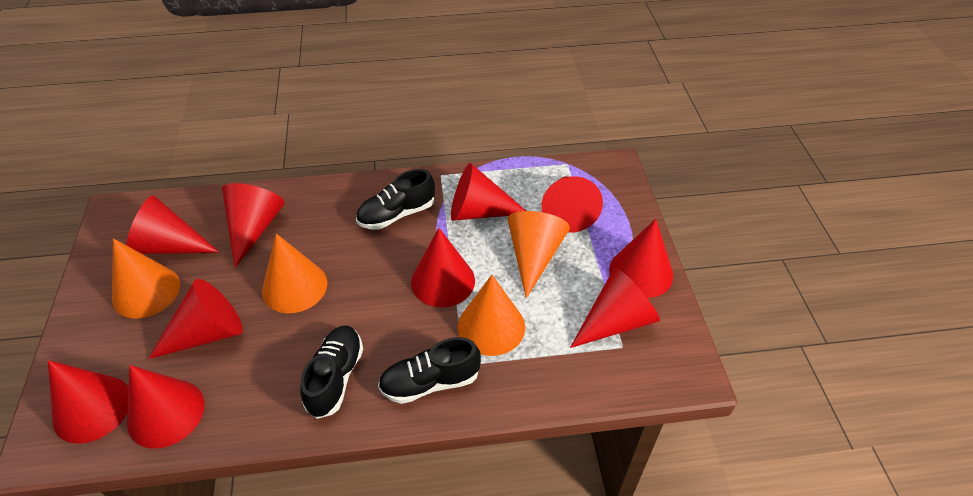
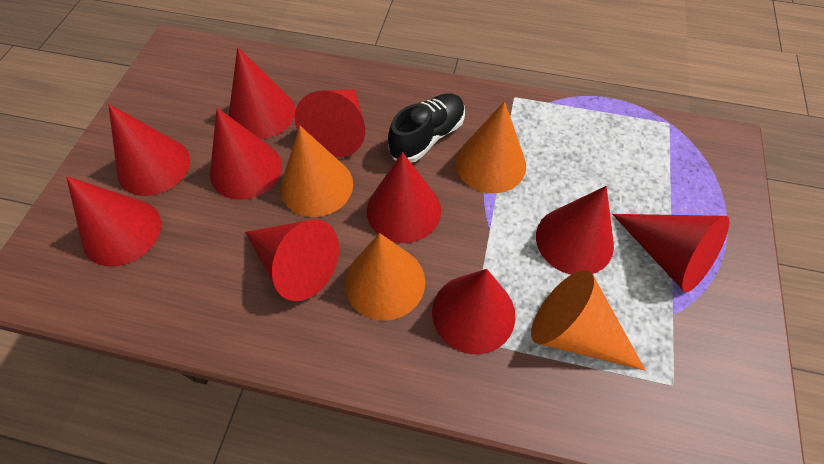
black shoe: [300,326,363,419] [356,169,435,230] [378,337,481,404] = 3 -> [388,93,465,163] = 1

